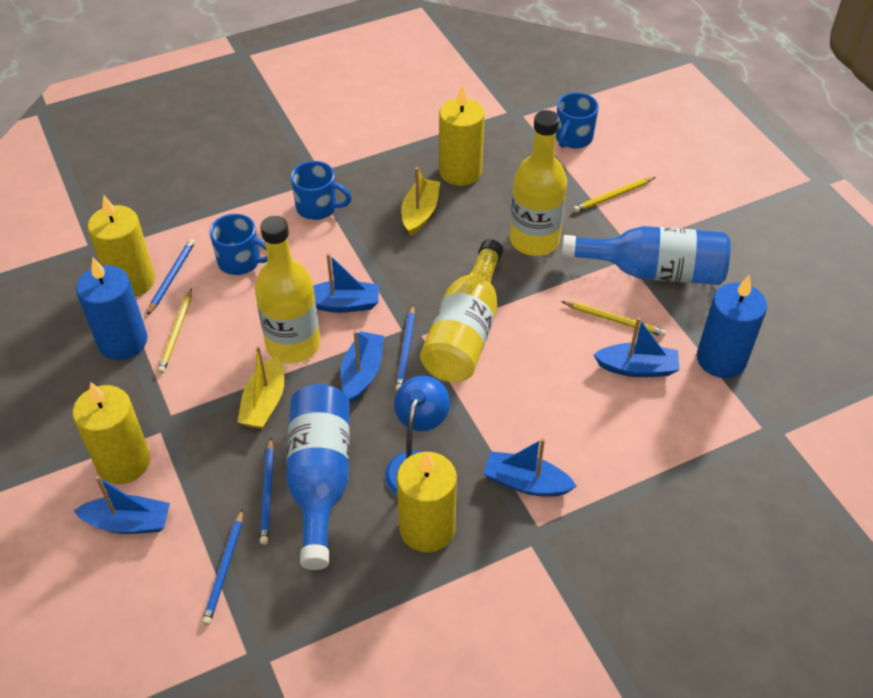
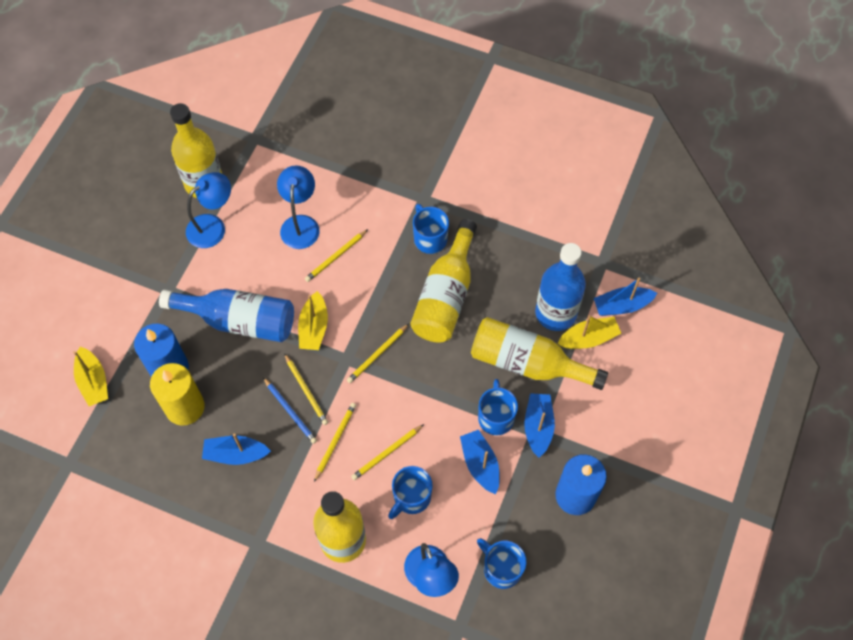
blue boat: [74,476,170,534] [313,253,379,313] [340,331,384,403] [484,438,577,496] [594,317,680,377] = 5 -> [202,433,271,465] [460,430,500,494] [524,393,555,458] [594,277,657,316] = 4
blue lamp: [385,376,450,496] = 1 -> [186,172,231,248] [277,165,320,249] [404,543,459,597] = 3
blue mug: [209,214,267,275] [291,161,352,220] [556,92,599,149] = 3 -> [388,466,433,519] [413,204,449,254] [477,538,526,589] [478,379,518,436] = 4
blue pencil: [147,239,195,315] [202,509,243,625] [260,438,274,545] [395,304,415,391] = 4 -> [263,377,317,444] = 1
yellow boat: [237,346,284,429] [401,167,440,236] = 2 -> [73,347,108,406] [298,291,328,350] [557,315,621,349] = 3
yellow bottle: [255,216,320,364] [420,239,503,382] [510,110,567,256] = 3 -> [170,103,222,198] [313,491,366,563] [410,219,477,343] [471,317,608,390] = 4
yellow candle: [73,382,150,484] [88,196,155,297] [397,451,457,553] [439,84,485,186] = 4 -> [150,363,204,426] = 1
yellow pencil: [157,288,192,374] [561,301,666,337] [573,177,655,213] = 3 -> [284,353,328,425] [305,229,368,282] [314,403,356,482] [347,324,409,383] [351,424,424,480] = 5

